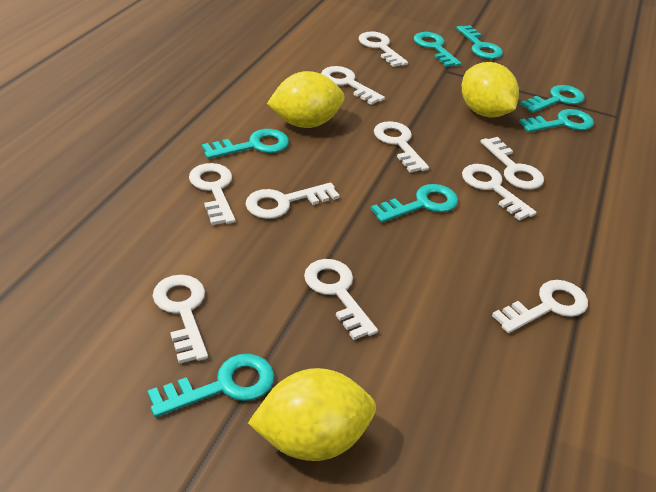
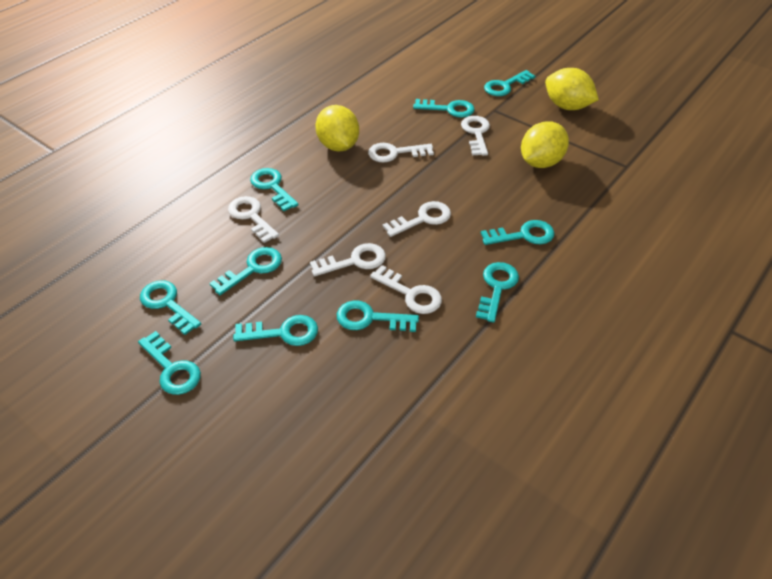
turquoise key: [148,354,274,417] [202,129,289,159] [370,184,458,223] [414,32,461,67] [456,25,503,59] [519,109,594,132] [520,85,585,113] = 7 -> [138,331,201,395] [140,280,201,335] [209,247,282,295] [233,315,318,346] [250,168,299,211] [337,300,419,332] [413,99,475,118] [476,262,519,323] [481,220,555,245] [484,70,535,96] = 10
white key: [153,275,208,364] [189,163,235,225] [245,182,340,219] [304,259,378,340] [321,66,385,105] [358,31,408,67] [374,121,429,173] [462,164,536,221] [480,137,544,190] [492,280,588,333] = 10 -> [228,196,279,243] [310,243,386,276] [368,143,434,163] [370,265,442,314] [382,201,451,237] [461,116,490,156] = 6

